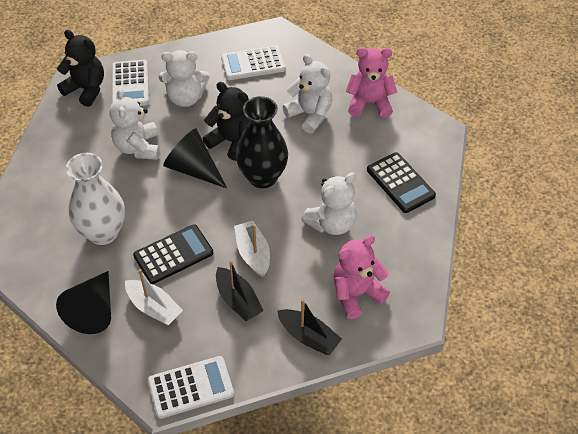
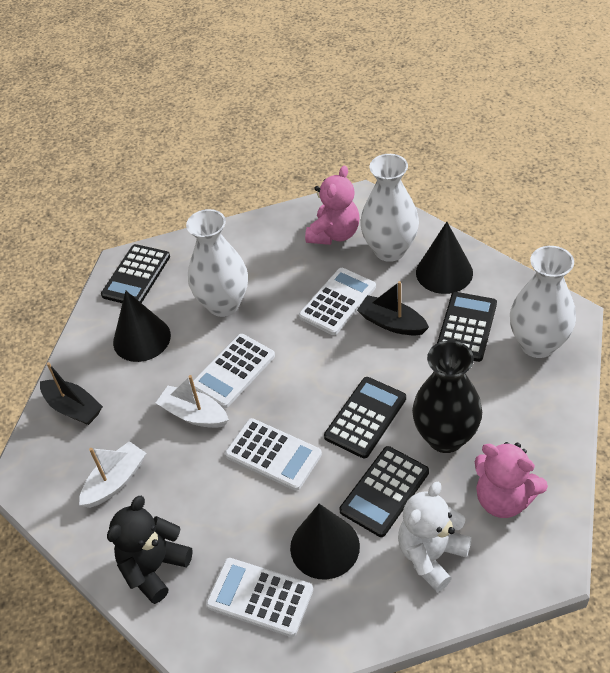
black calculator: [133,224,214,284] [367,152,436,213] = 2 -> [101,244,170,303] [324,377,406,458] [339,446,429,537] [437,292,497,362] = 4
black cone: [56,271,111,334] [163,129,227,188] = 2 -> [113,291,171,362] [290,504,360,580] [416,222,473,294] = 3
black teddy bear: [57,30,104,107] [203,82,250,161] = 2 -> [107,496,193,604] = 1
white calculator: [112,60,149,106] [148,356,234,419] [221,45,286,80] = 3 -> [193,334,275,408] [206,558,313,637] [225,418,322,491] [299,268,376,335] = 4
white teddy bear: [109,88,160,160] [159,50,210,107] [283,54,332,133] [301,173,357,235] = 4 -> [398,482,472,592] = 1
white vase: [66,153,125,245] = 1 -> [186,209,248,317] [360,154,419,262] [510,246,576,358] = 3

